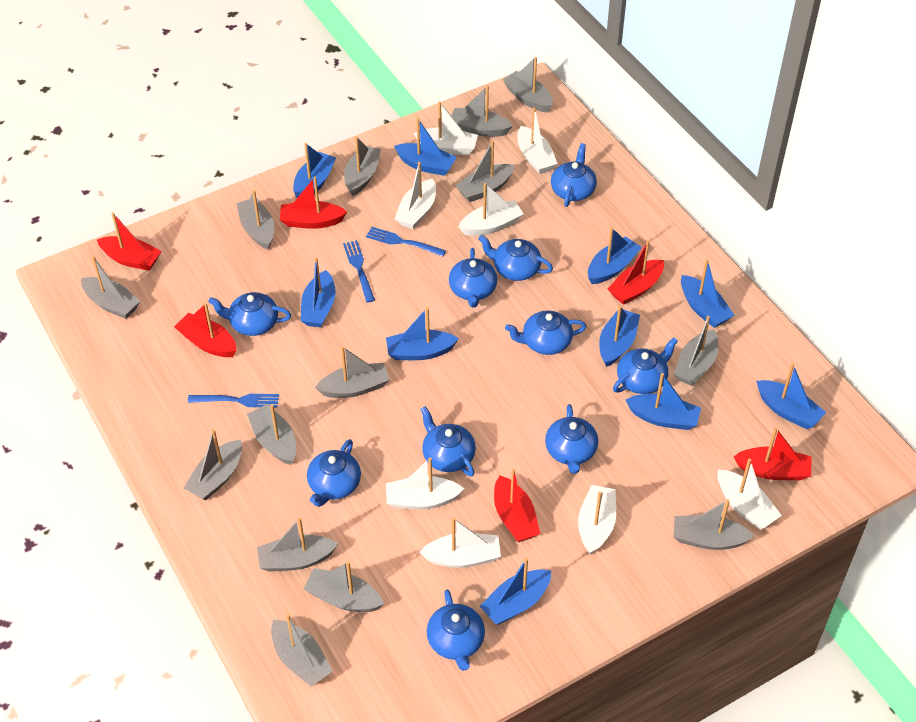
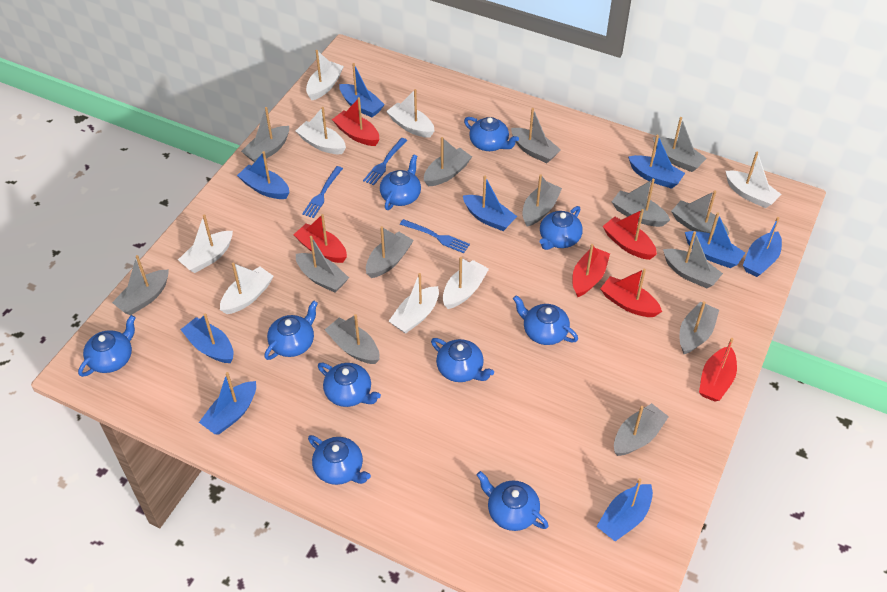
blue boat: [293,143,336,198] [301,257,336,327] [386,307,459,360] [394,118,457,176] [480,558,551,625] [588,227,642,284] [599,306,640,367] [626,373,701,430] [681,259,735,328] [756,363,826,429] = 10 -> [180,313,233,363] [199,372,256,435] [237,151,290,199] [339,63,385,118] [463,176,517,231] [596,478,653,541] [628,135,685,189] [685,213,745,268] [743,217,782,277] = 9

